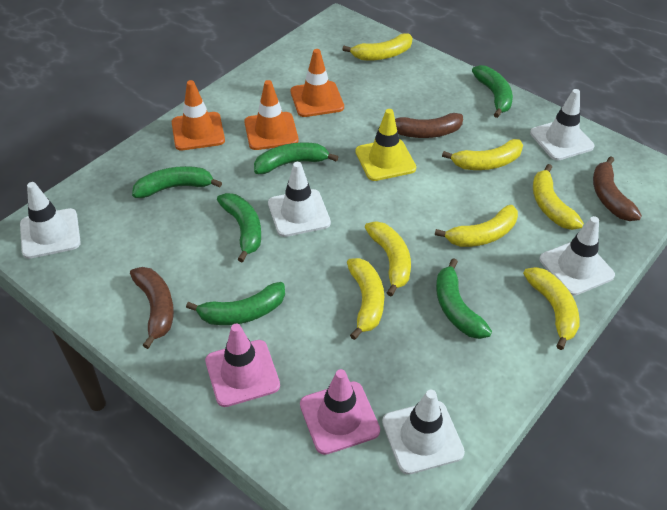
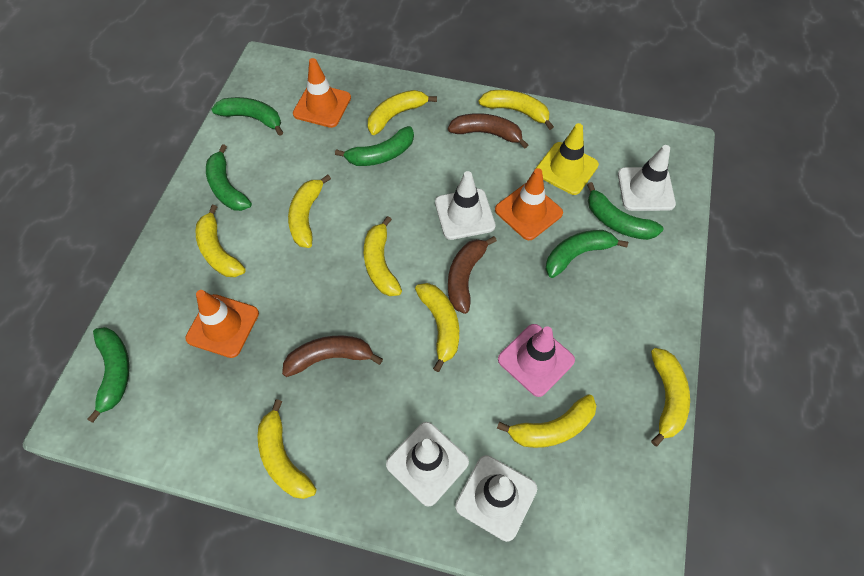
pink traffic cone: [205,324,280,407] [300,369,380,455] = 2 -> [498,324,575,397] = 1
white traffic cone: [20,182,81,259] [268,162,331,237] [382,390,465,475] [530,89,594,161] [539,216,615,296] = 5 -> [386,422,469,506] [435,171,496,240] [455,455,537,542] [618,145,676,211] = 4
yellow banana: [342,33,413,61] [347,258,384,340] [365,221,411,297] [435,205,518,247] [442,139,523,170] [523,267,580,350] [533,164,584,230] = 7 -> [195,205,246,277] [258,399,317,499] [288,175,331,248] [364,216,402,296] [368,90,437,135] [415,283,459,372] [479,90,554,130] [497,394,596,448] [651,348,690,446] = 9

